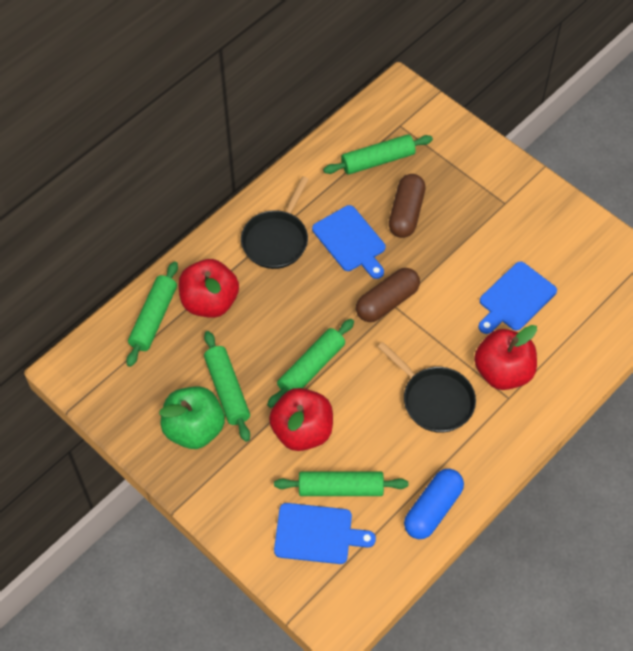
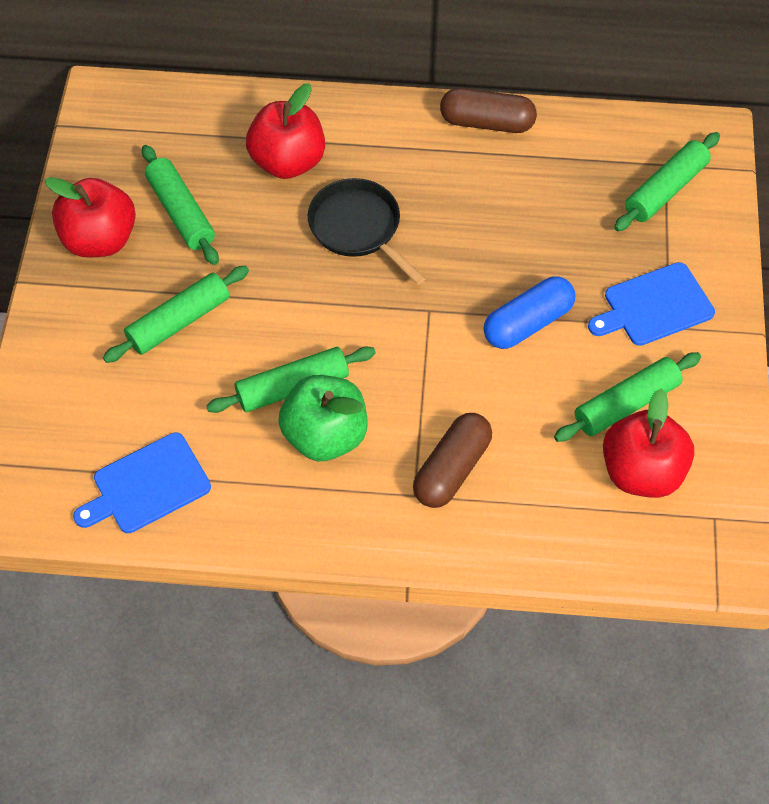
black pan: [241,176,309,269] [378,342,476,433] = 2 -> [308,178,426,285] = 1
blue cutting board: [274,503,376,564] [312,205,386,279] [478,262,557,334] = 3 -> [73,432,211,533] [588,262,715,346] = 2

